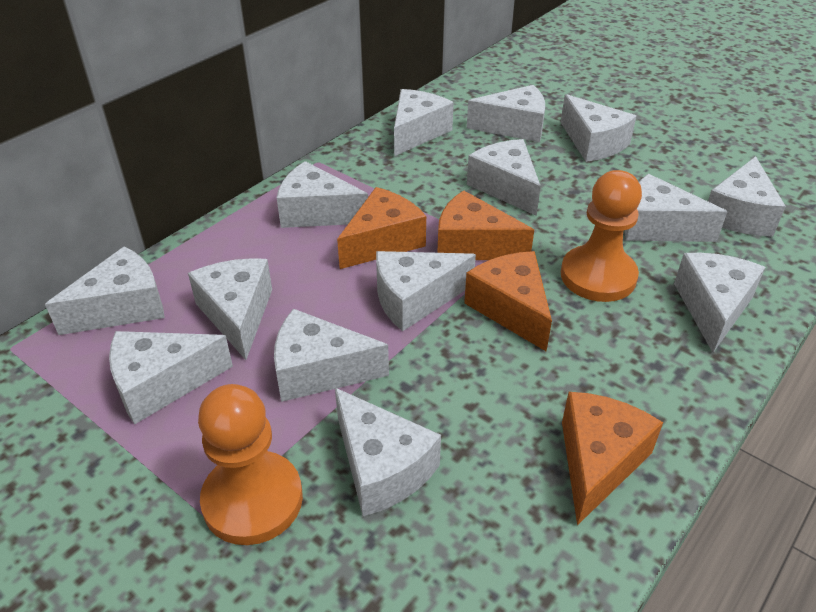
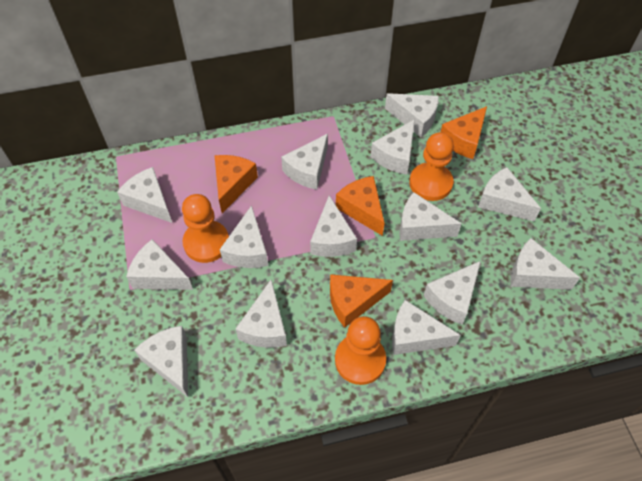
orange pawn: [198,384,303,545] [561,170,642,302] = 2 -> [182,194,229,263] [335,316,386,385] [409,132,454,201] = 3

